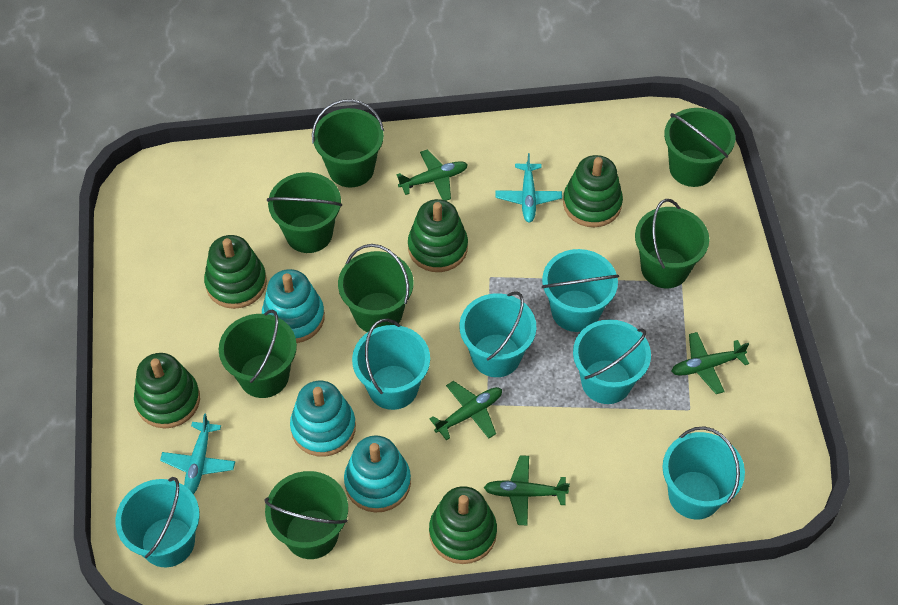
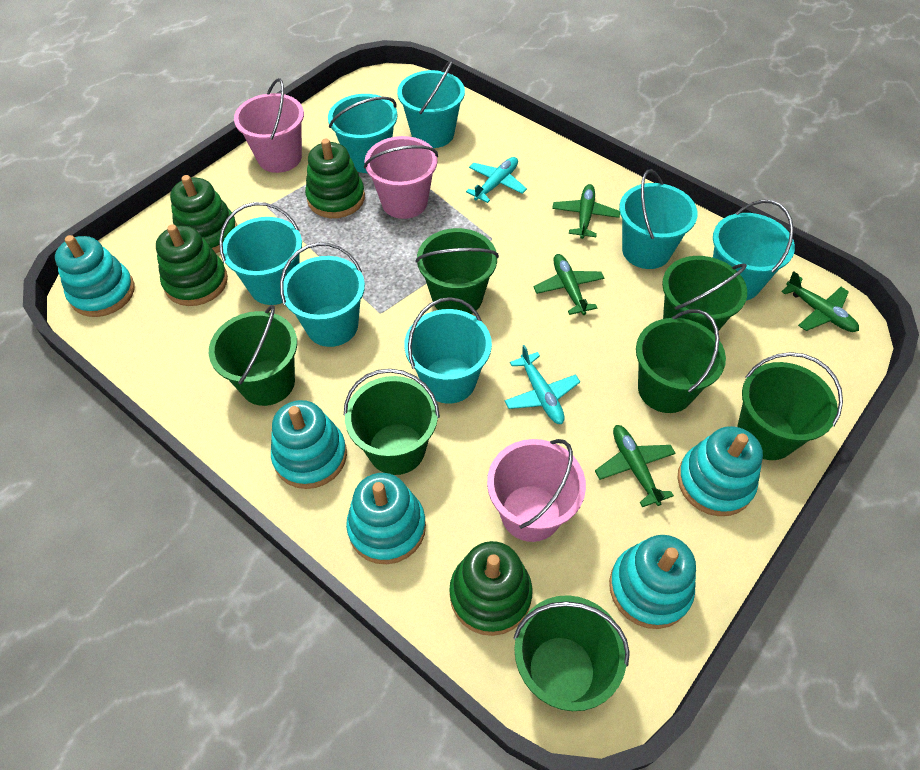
green stacking toy: [134,353,200,428] [204,235,267,309] [408,199,468,272] [429,486,497,564] [563,155,623,227] = 5 -> [156,224,228,306] [170,175,237,253] [305,139,365,218] [449,541,532,636] = 4
pink bucket: none = 0 -> [234,78,304,173] [364,136,438,219] [487,439,586,542] = 3
turquoise bucket: [116,477,200,567] [352,319,430,410] [459,291,536,377] [542,249,619,332] [573,319,651,404] [663,426,745,520] = 6 -> [219,202,302,305] [280,243,365,347] [328,94,398,173] [397,60,465,148] [404,297,492,404] [619,169,697,269] [713,200,795,300] = 7
turquoise stacking toy: [262,269,325,343] [290,381,356,457] [344,435,411,512] = 3 -> [55,235,134,317] [271,400,347,489] [346,473,426,564] [609,535,696,629] [677,426,763,516] = 5

